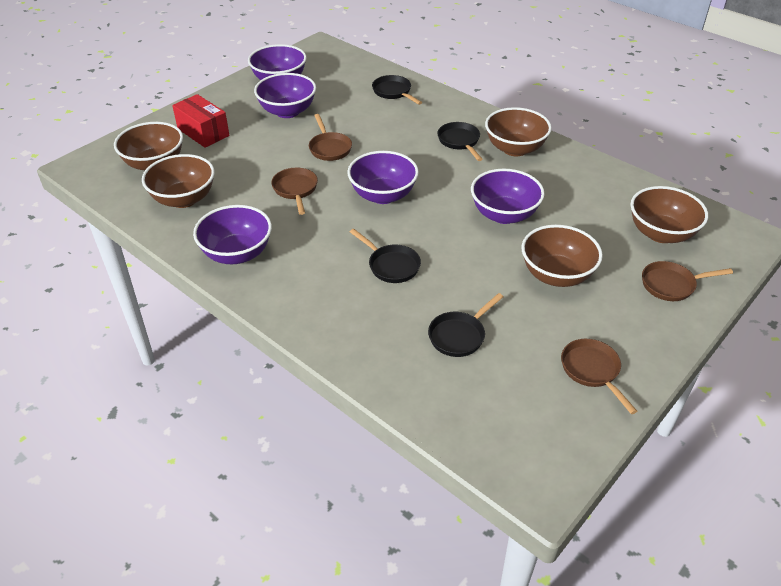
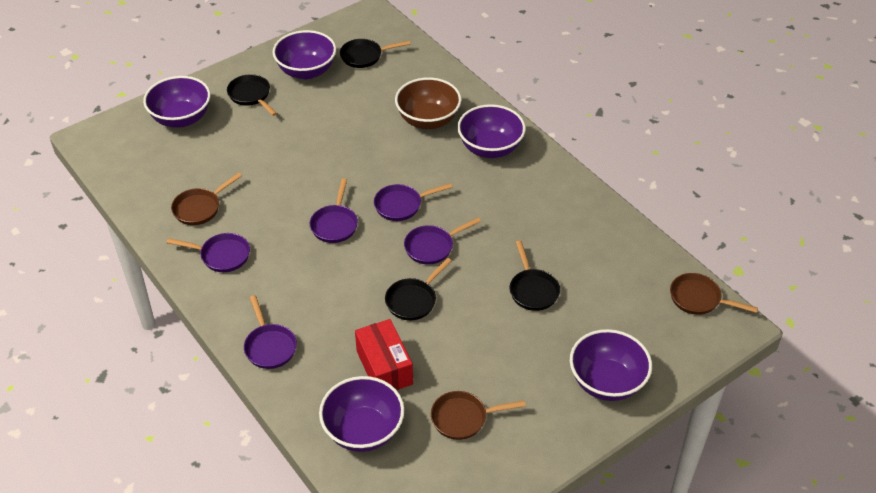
brown bowl: [114,122,183,170] [142,154,215,208] [485,107,552,156] [521,225,603,287] [631,186,708,243] = 5 -> [395,77,461,129] = 1
brown pan: [271,168,318,215] [309,114,352,161] [561,339,637,414] [642,261,733,301] = 4 -> [171,173,242,225] [431,391,526,440] [670,273,758,315] = 3
purple pan: none = 0 -> [167,233,250,272] [244,295,297,369] [310,178,358,243] [374,183,452,221] [404,218,481,265] = 5

